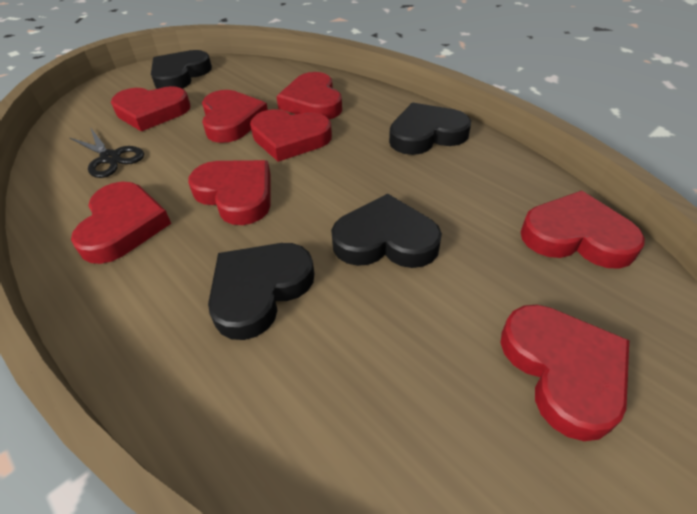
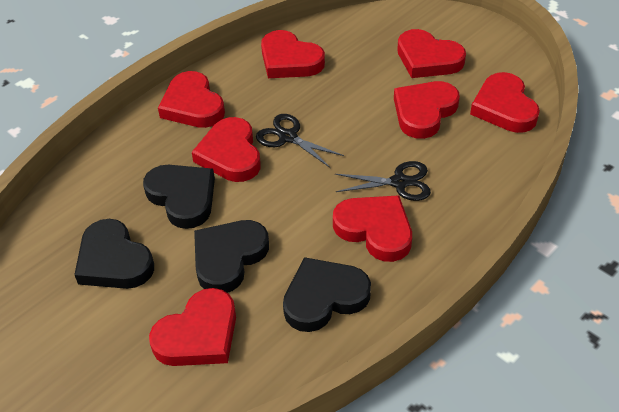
black scissors: [70,127,144,178] = 1 -> [256,114,344,168] [335,161,431,201] = 2

